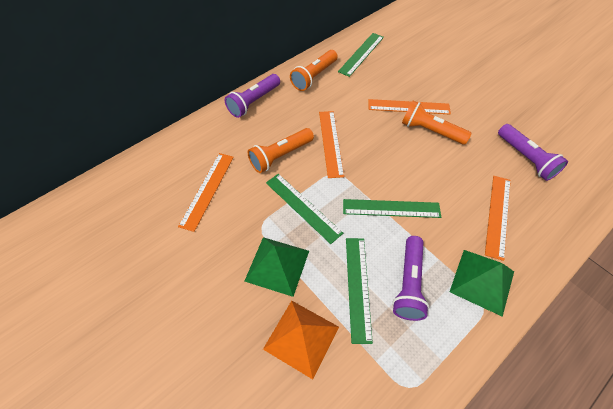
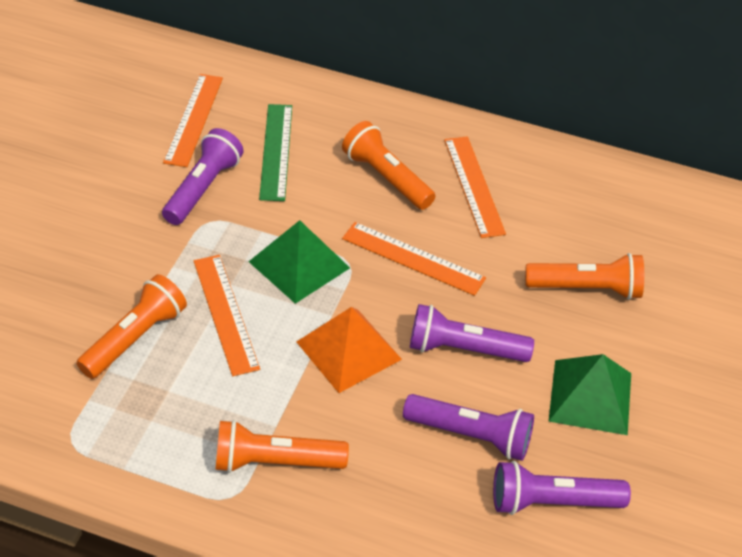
green ruler: [266,174,343,244] [338,33,384,77] [343,199,441,218] [346,238,373,344] = 4 -> [259,104,292,201] = 1
orange flashlight: [248,128,314,173] [290,50,338,91] [402,101,472,145] = 3 -> [76,274,187,379] [215,420,349,473] [342,121,435,210] [525,253,644,300] = 4
purple flashlight: [225,74,280,118] [392,236,429,321] [498,124,568,181] = 3 -> [162,128,243,225] [403,394,534,461] [410,304,534,362] [493,461,631,515] = 4

